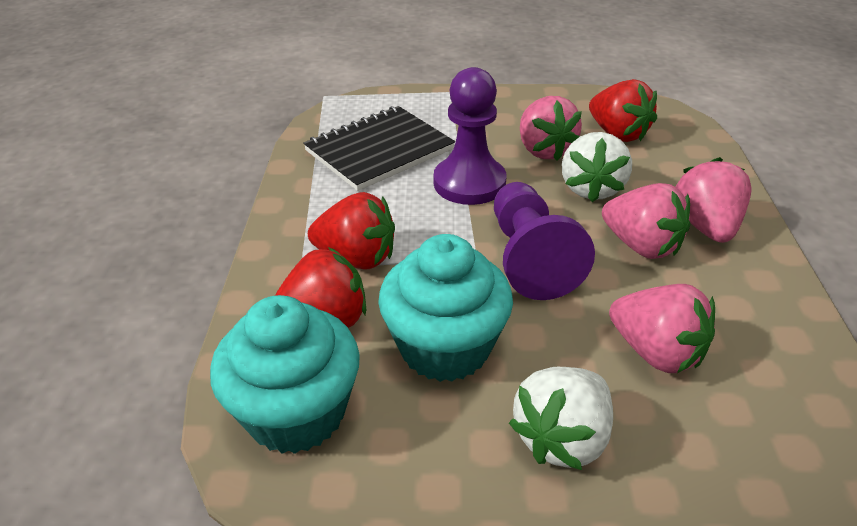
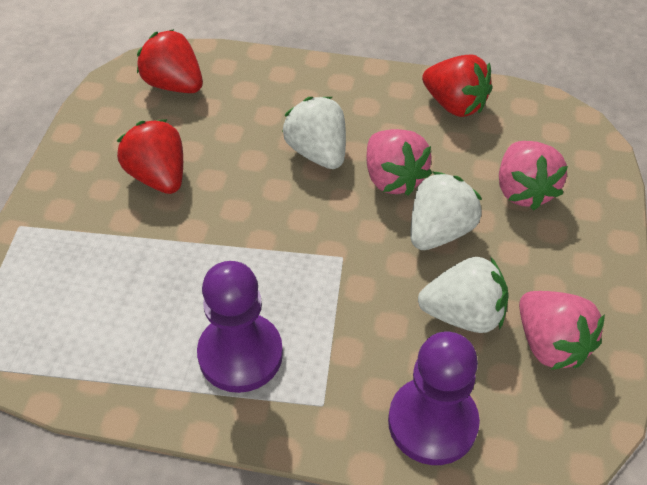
black notebook: [303,106,455,191] = 1 -> none = 0
pink strawberry: [520,96,582,161] [602,183,690,259] [609,284,715,373] [676,157,751,243] = 4 -> [366,129,432,196] [499,141,568,210] [519,291,605,370] = 3
turquoise cupcake: [210,295,360,454] [378,234,513,382] = 2 -> none = 0
white strawberry: [509,367,613,470] [562,132,632,202] = 2 -> [282,97,346,169] [411,172,482,250] [418,257,509,333] = 3

